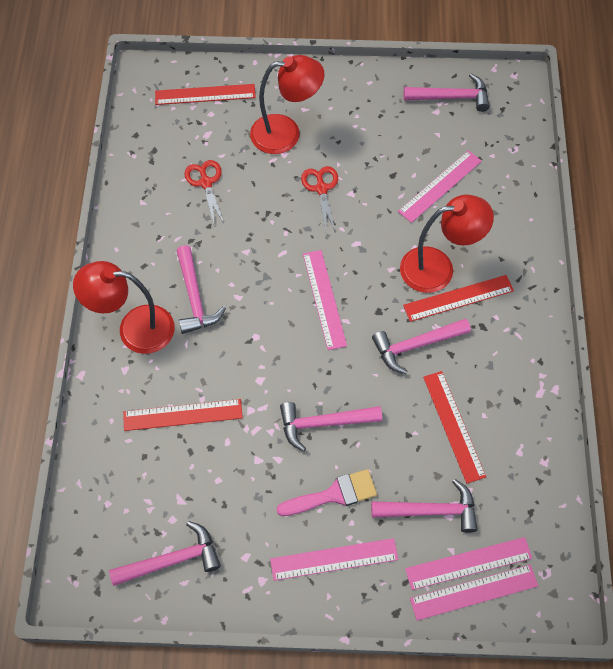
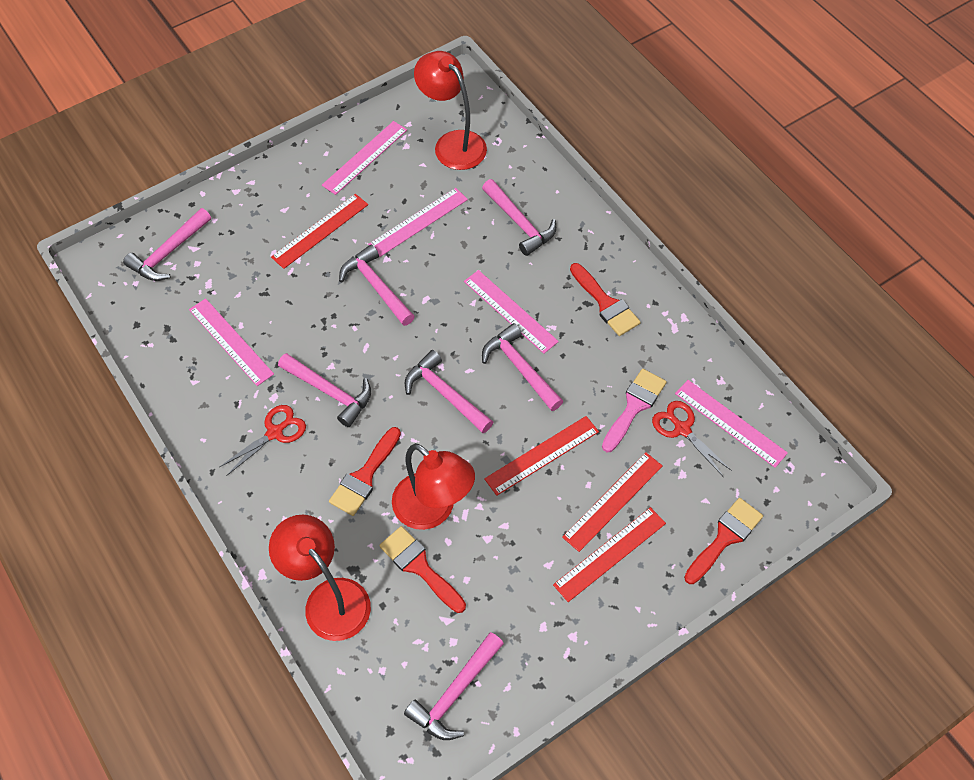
pink hammer: [109,521,221,586] [177,245,226,334] [280,402,382,452] [371,479,478,533] [372,318,471,374] [404,74,490,112] = 6 -> [123,208,211,281] [278,353,371,427] [339,244,415,326] [404,632,504,740] [405,350,493,433] [482,179,556,256] [482,323,563,411] = 7
red brush: none = 0 -> [329,427,401,516] [379,526,466,613] [570,263,641,336] [684,498,763,584] = 4

